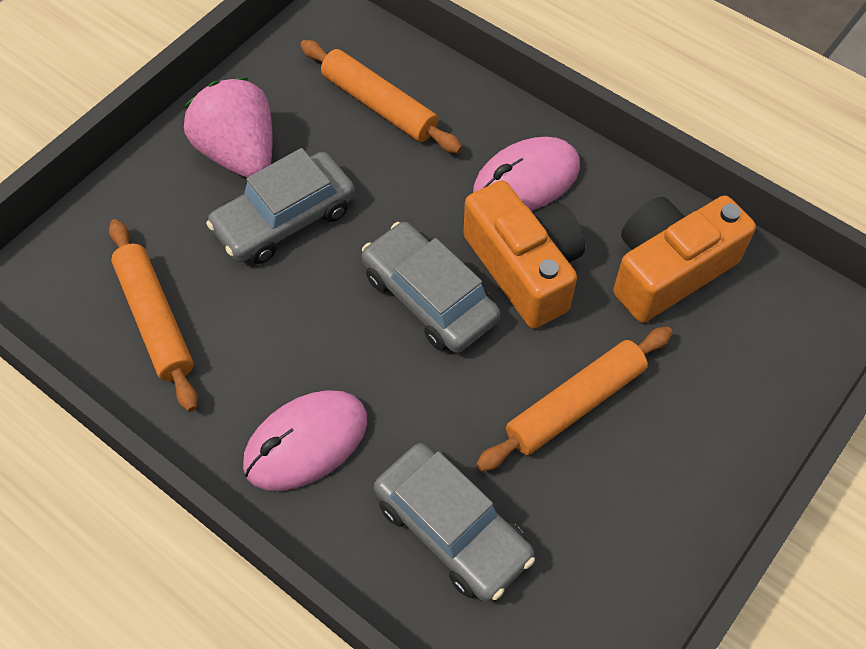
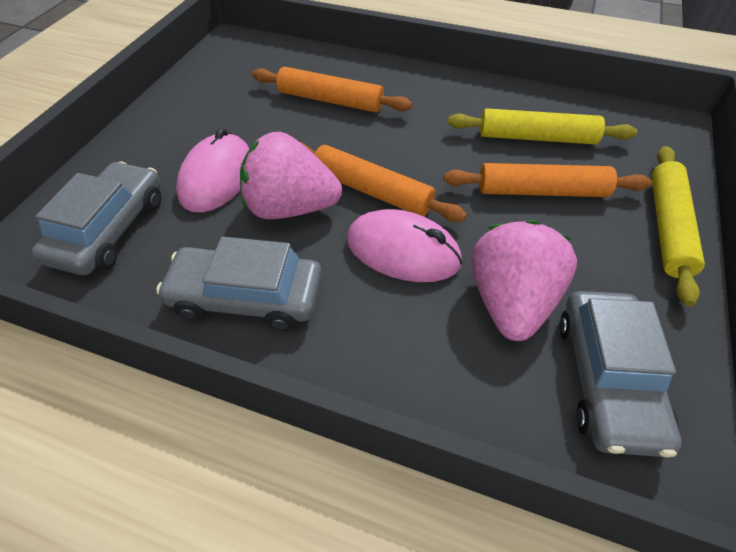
orange camera: [463,180,585,329] [613,195,756,323] = 2 -> none = 0
pink strawberry: [184,78,272,178] = 1 -> [240,132,342,219] [471,220,577,341] = 2
yellow rolling pin: none = 0 -> [448,108,637,145] [652,146,705,306] = 2

